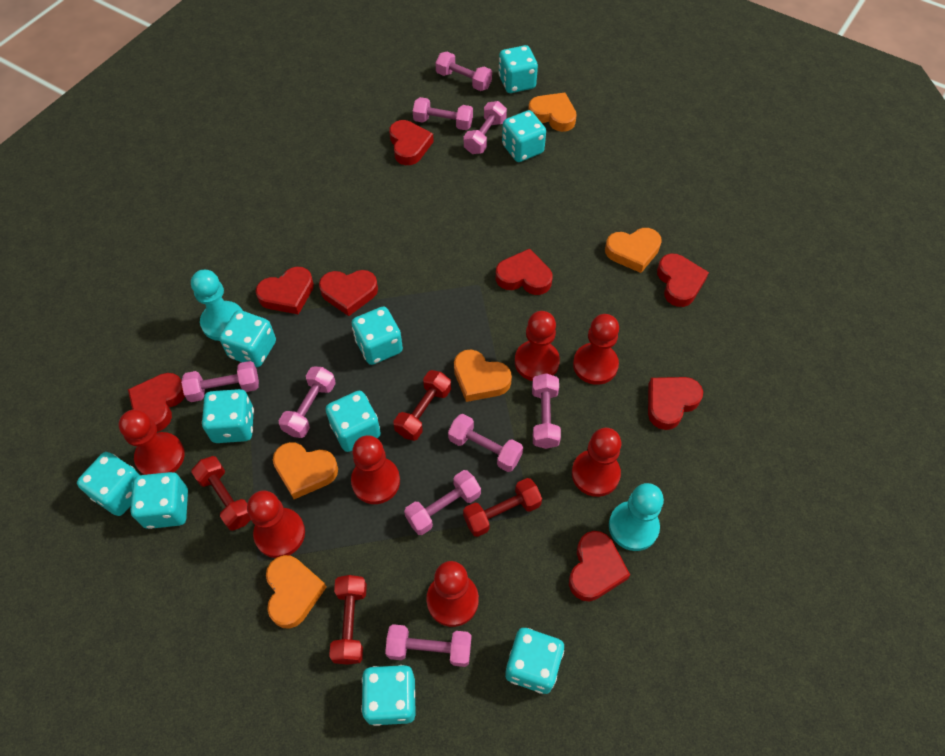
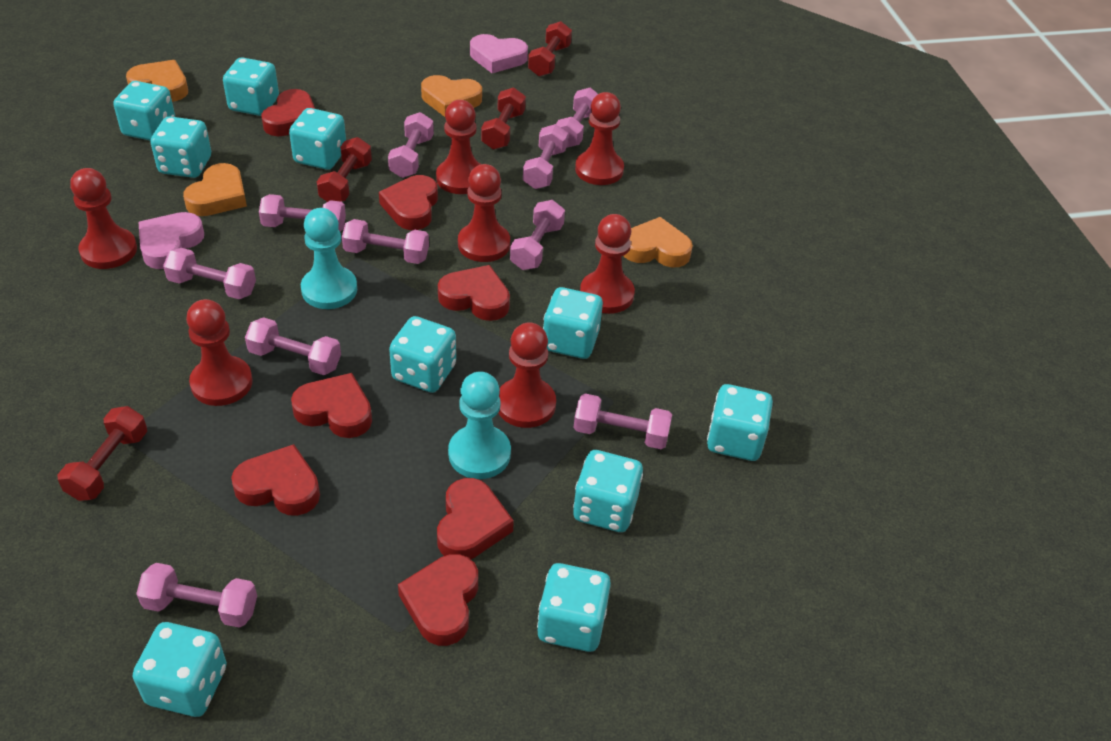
orange heart: [266,555,326,628] [273,442,338,499] [454,350,512,402] [528,93,577,132] [605,228,662,273] = 5 -> [126,60,188,102] [183,163,247,216] [421,75,482,117] [624,217,693,267] = 4
pink dumbbell: [181,361,259,402] [279,366,336,438] [385,624,471,667] [404,470,481,535] [413,97,473,130] [435,52,492,91] [448,414,523,472] [464,101,507,154] [532,373,561,449] = 9 -> [136,563,257,628] [163,248,256,299] [245,317,341,375] [259,194,346,231] [342,219,429,264] [388,112,434,178] [510,200,565,270] [523,124,568,189] [556,88,598,148] [574,393,672,449] = 10
pink heart: none = 0 -> [138,212,204,269] [470,34,528,73] = 2
red heart: [128,373,185,432] [256,267,314,315] [319,270,378,316] [389,120,434,165] [496,249,553,295] [569,531,630,601] [648,377,703,430] [657,253,709,307] = 8 -> [231,444,320,516] [261,89,315,136] [291,373,372,438] [379,175,438,230] [398,554,478,646] [437,478,514,559] [438,265,510,321] = 7

